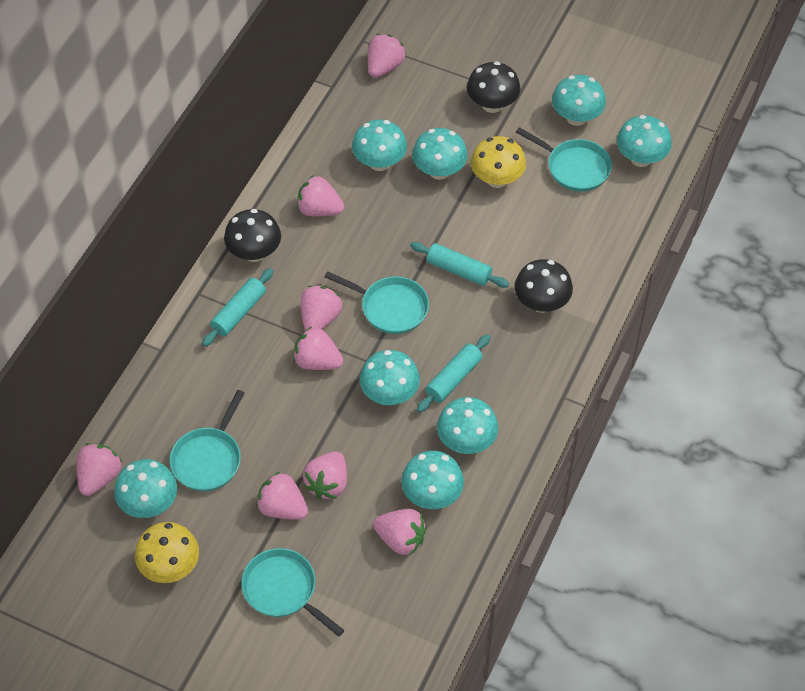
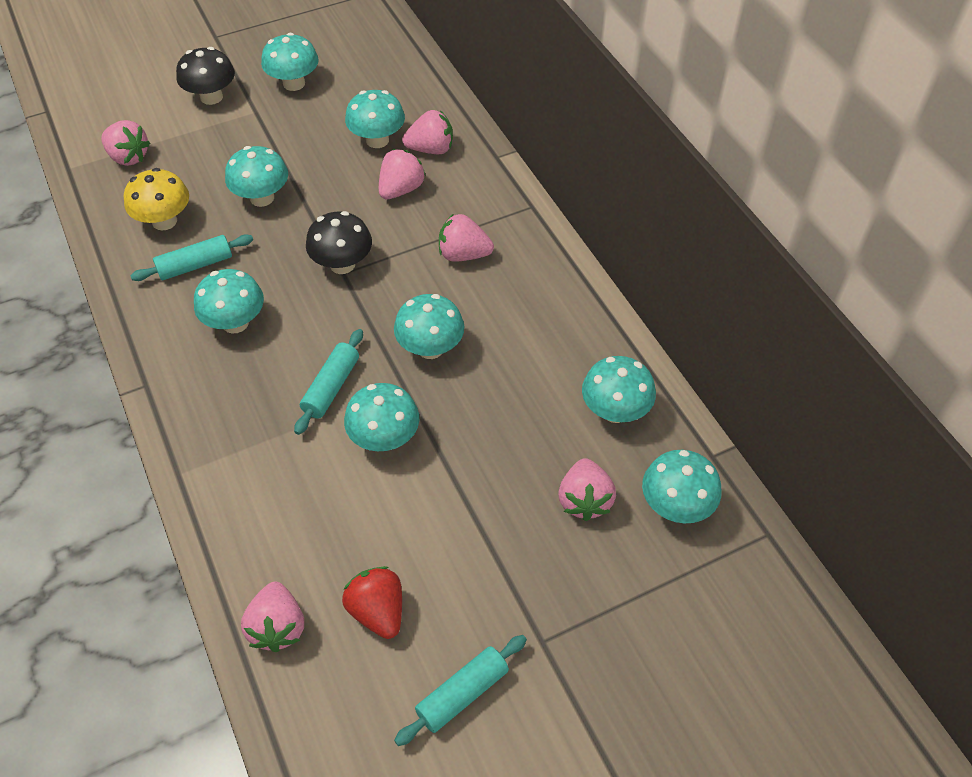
black mushroom: [224,209,281,262] [467,61,520,113] [515,259,573,313] = 3 -> [176,47,235,105] [306,211,372,274] = 2
pink strawberry: [77,443,122,496] [256,472,308,520] [293,326,343,370] [297,175,344,216] [301,285,342,331] [303,452,347,499] [368,34,406,77] [373,509,427,555] = 8 -> [101,120,150,166] [241,582,304,652] [379,149,426,199] [402,110,453,154] [439,214,494,262] [558,458,616,521] = 6
red strawberry: none = 0 -> [342,566,402,639] = 1
turquoise pan: [170,390,245,491] [241,548,344,637] [325,271,429,334] [516,127,612,192] = 4 -> none = 0
yellow mushroom: [135,522,199,583] [471,136,526,188] = 2 -> [124,168,189,230] = 1

